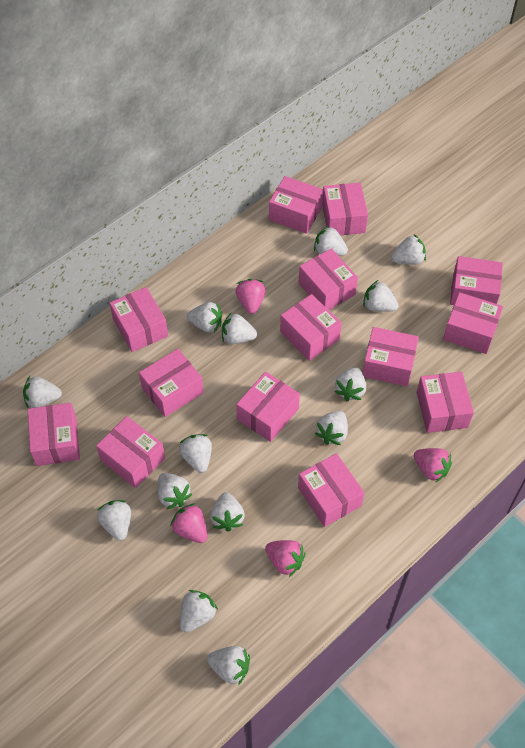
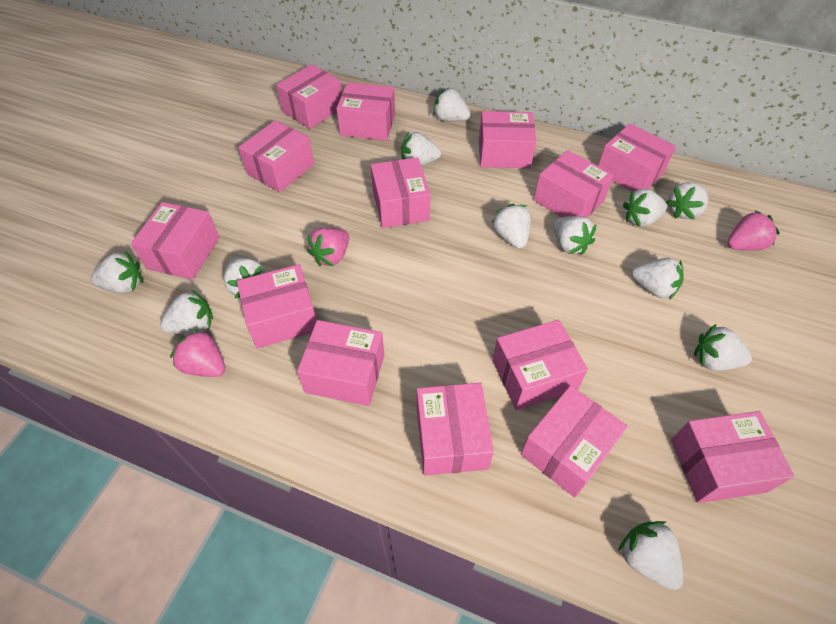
pink strawberry: [170,503,207,543] [236,279,266,314] [265,540,306,577] [414,448,452,483] = 4 -> [170,328,225,377] [307,228,349,266] [728,210,780,251] = 3
white strawberry: [23,376,62,408] [97,500,131,541] [157,473,192,509] [179,434,212,473] [180,590,218,633] [187,302,222,333] [207,646,250,686] [210,492,245,532] [222,312,257,344] [314,225,348,256] [315,411,348,445] [334,367,366,401] [363,280,398,312] [392,234,426,265] = 14 -> [91,251,143,293] [160,289,213,334] [224,258,265,298] [401,132,441,166] [433,88,471,122] [492,204,531,249] [553,216,597,255] [618,521,683,590] [623,189,667,227] [631,258,683,300] [666,182,708,220] [694,324,752,370] = 12

